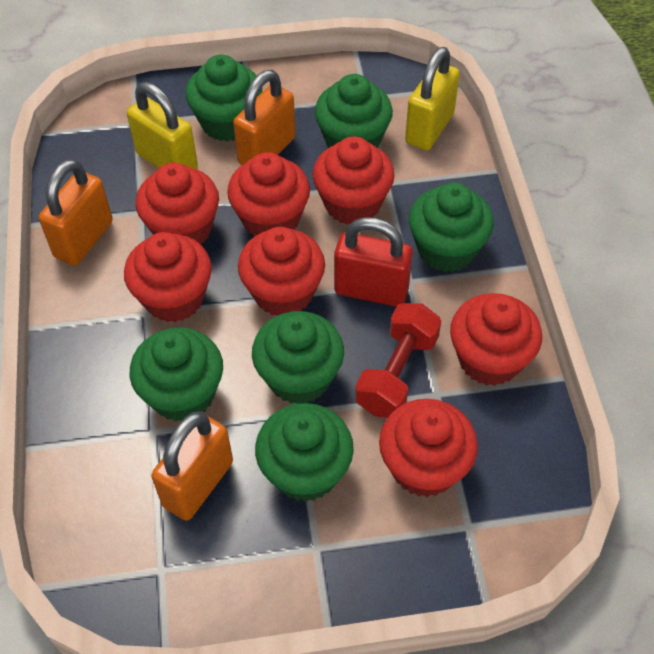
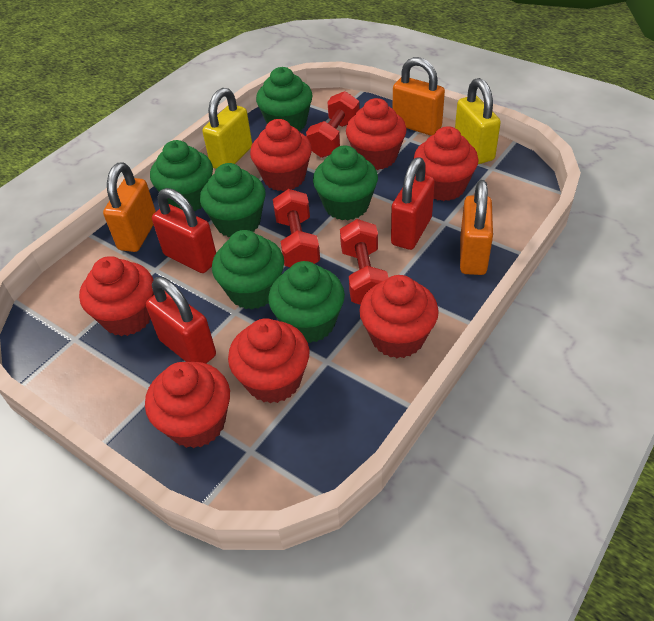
red dumbbell: [355,303,441,418] = 1 -> [273,189,320,267] [306,91,359,158] [340,219,389,305] = 3
red padlock: [334,217,413,307] = 1 -> [146,277,216,363] [152,188,216,273] [391,157,435,250] = 3

